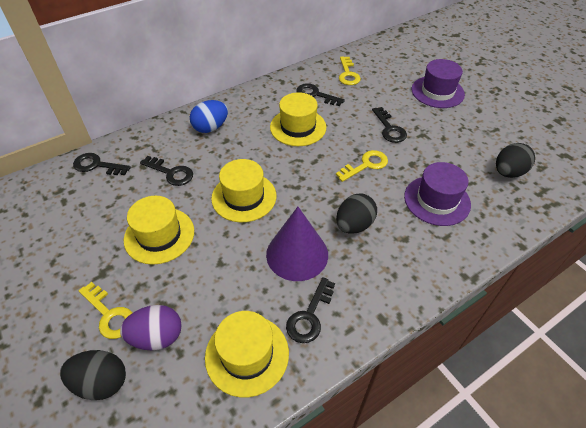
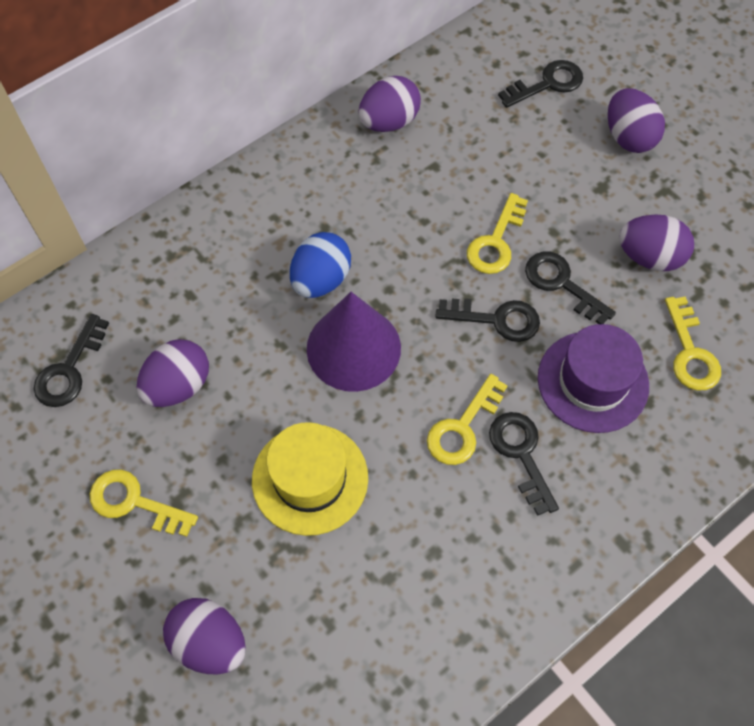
black egg: [60,350,126,400] [336,193,377,234] [496,143,535,178] = 3 -> none = 0
purple egg: [120,305,182,350] = 1 -> [136,339,209,407] [163,598,246,674] [358,76,421,132] [608,88,665,153] [619,215,694,271] = 5
purple hat: [404,162,471,226] [412,59,465,108] = 2 -> [538,324,649,433] = 1
yellow hat: [124,196,194,265] [205,311,289,397] [211,159,276,222] [270,92,326,146] = 4 -> [252,422,368,536] = 1
yellow key: [79,282,133,339] [336,150,388,182] [339,56,361,85] = 3 -> [90,470,198,537] [427,374,508,465] [467,193,528,274] [665,296,721,391] = 4

